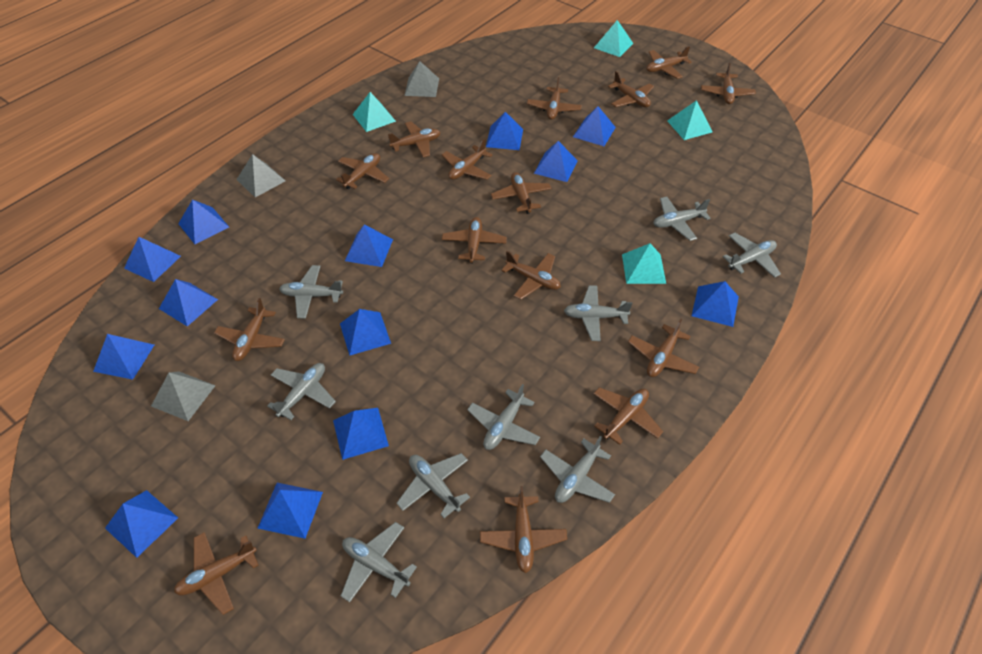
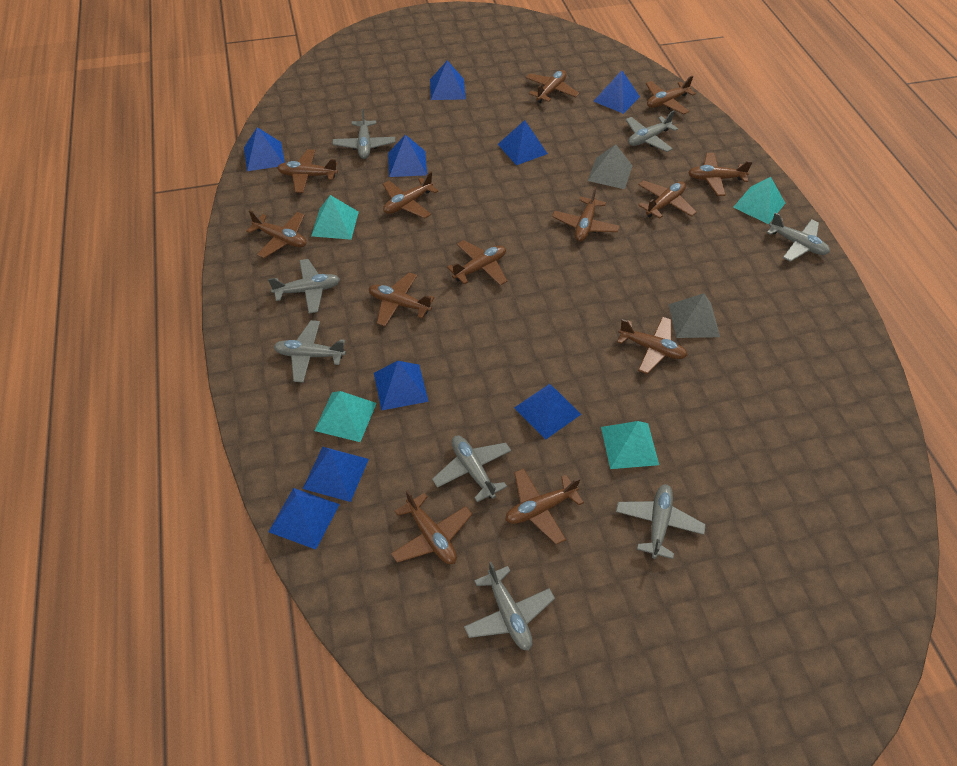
blue pyramid: [93,334,154,380] [105,490,178,558] [124,237,181,282] [159,279,218,326] [178,199,229,244] [258,483,323,539] [333,408,389,460] [340,309,391,356] [345,224,393,267] [486,112,523,150] [534,141,578,182] [573,106,616,146] [691,281,739,327] = 13 -> [244,127,285,171] [268,488,340,550] [303,447,369,502] [374,361,428,411] [388,135,427,177] [430,60,466,100] [498,120,548,165] [514,384,581,440] [593,70,640,114] = 9
brown plane: [174,532,259,615] [214,298,285,361] [336,153,389,189] [388,122,441,157] [442,139,492,180] [442,217,507,264] [480,486,567,573] [491,172,552,214] [501,251,561,300] [527,77,582,120] [593,387,663,445] [608,71,654,107] [628,319,699,377] [646,46,691,79] [701,63,756,104] = 15 -> [246,210,306,258] [277,149,338,193] [369,272,435,326] [383,172,438,219] [391,490,472,564] [447,240,507,285] [505,468,584,545] [525,70,579,103] [552,187,620,241] [617,317,688,374] [638,180,697,218] [646,76,696,115] [688,153,752,196] = 13
grey plane: [267,363,336,420] [279,265,343,319] [341,522,417,602] [397,453,470,518] [467,384,540,450] [540,436,615,503] [564,285,632,341] [653,197,711,241] [723,233,781,278] = 9 -> [268,259,340,314] [274,320,346,383] [333,109,395,159] [432,436,511,502] [464,562,555,651] [616,484,706,559] [625,111,678,152] [767,212,830,262] = 8
grey pyramid: [151,371,216,421] [236,154,285,197] [404,61,439,97] = 3 -> [588,144,633,189] [669,293,720,338] = 2

